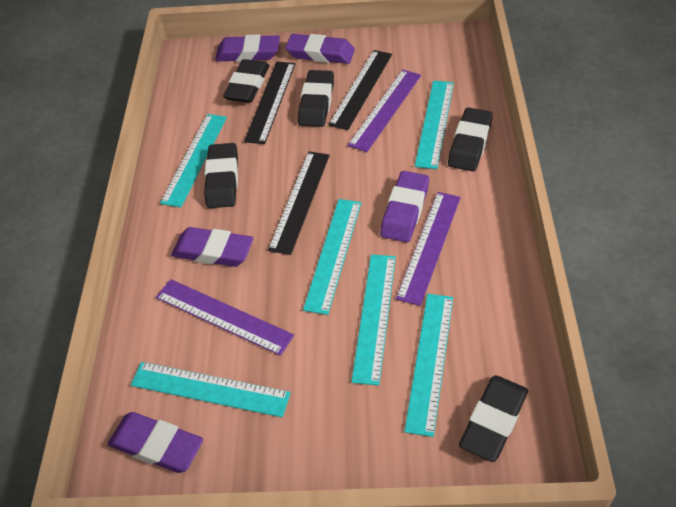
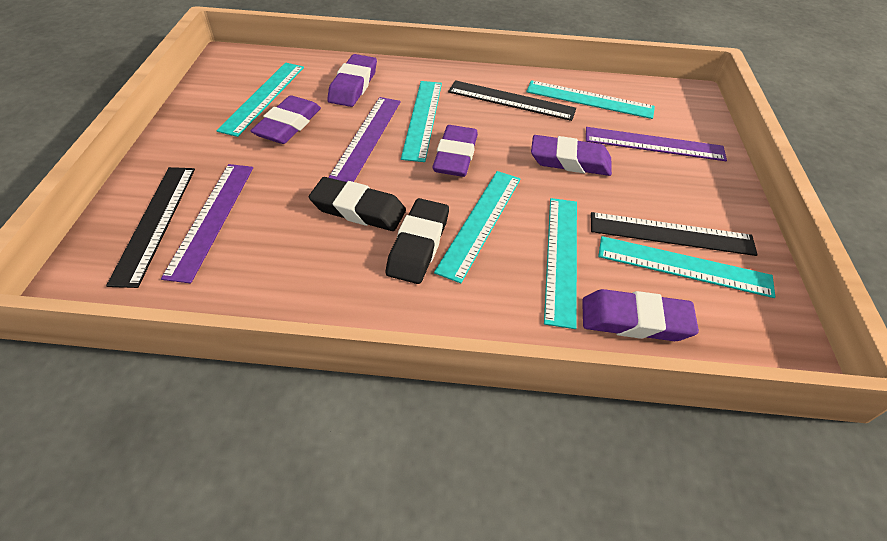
black eraser: [204,143,238,208] [223,59,270,103] [298,70,334,127] [448,107,493,171] [459,375,528,462] = 5 -> [309,177,406,231] [386,198,449,284] = 2

